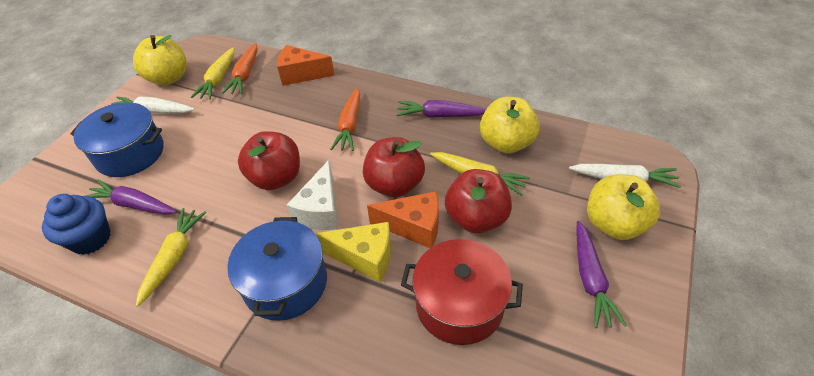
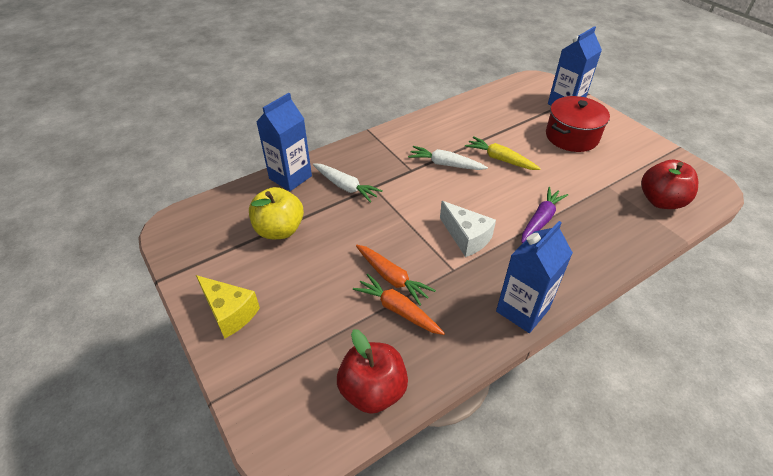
blue carton: none = 0 -> [256,93,312,191] [496,221,573,333] [548,26,602,105] = 3
blue cupcake: [42,194,111,255] = 1 -> none = 0
blue pot: [70,102,164,177] [227,217,327,321] = 2 -> none = 0
orange cheese: [277,45,335,86] [367,191,439,248] = 2 -> none = 0
purple carrot: [86,180,177,215] [396,100,486,118] [576,221,627,328] = 3 -> [521,187,568,243] = 1
red apple: [238,131,300,190] [363,137,425,197] [445,169,512,233] = 3 -> [337,329,408,414] [641,160,698,209] = 2
yellow apple: [133,35,187,85] [480,97,539,154] [587,174,660,240] = 3 -> [249,187,304,239] = 1
yellow carrot: [136,208,206,307] [191,47,234,99] [430,152,530,196] = 3 -> [465,136,541,170] = 1

